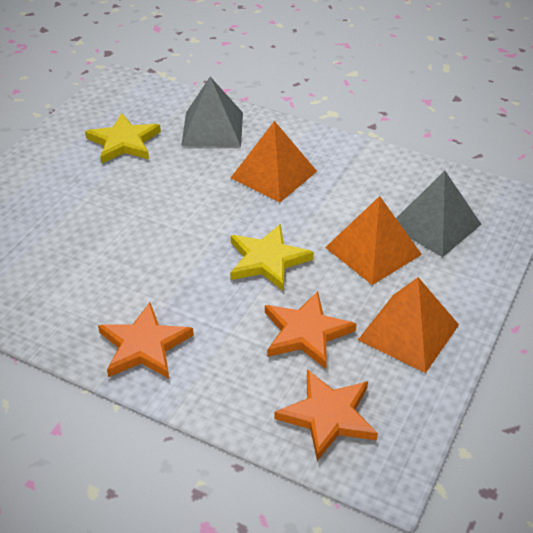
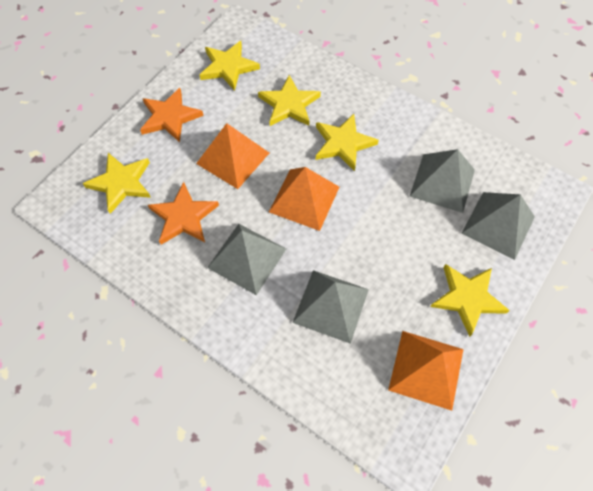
grey pyramid: [181,77,243,147] [396,171,482,257] = 2 -> [207,224,286,295] [292,270,369,344] [410,149,475,213] [461,192,535,260] = 4
orange star: [98,302,194,378] [265,291,356,369] [274,369,378,461] = 3 -> [140,88,204,142] [148,182,219,245] = 2
yellow star: [85,113,161,164] [230,224,314,291] = 2 -> [83,153,151,214] [199,41,260,91] [258,75,321,126] [316,114,379,171] [430,264,510,337] = 5

